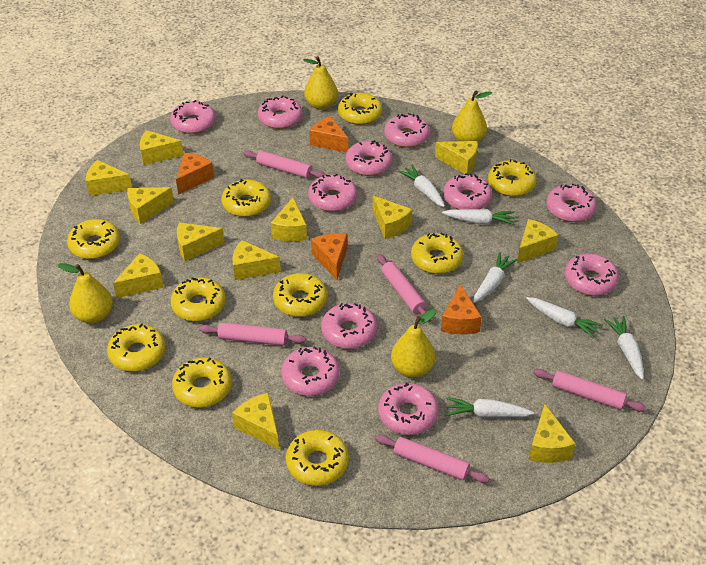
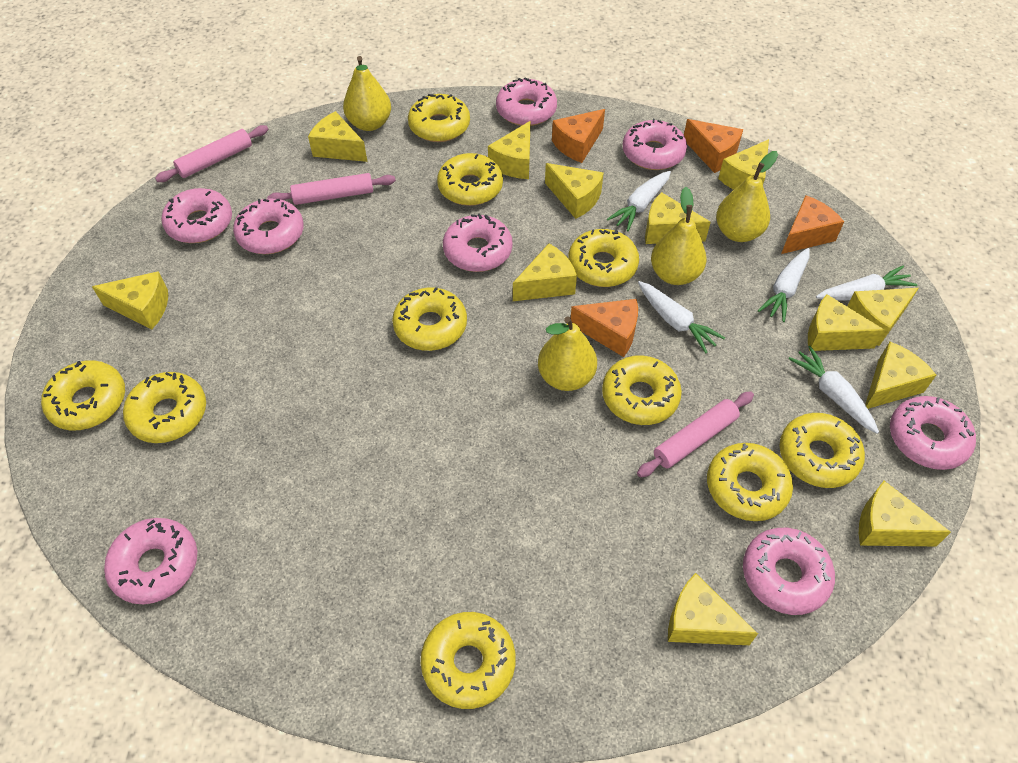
pink donut: [170,100,216,134] [258,95,302,129] [281,347,340,396] [308,174,357,212] [321,303,377,349] [345,140,392,176] [378,382,439,435] [384,113,430,148] [443,173,492,209] [546,184,597,222] [565,253,619,296] = 11 -> [104,518,197,604] [161,188,232,243] [233,198,304,254] [443,214,513,272] [496,77,557,126] [623,119,687,170] [743,528,835,615] [890,396,976,470] = 8
pink rolling pin: [199,322,306,346] [243,150,325,178] [375,435,490,483] [377,254,431,322] [534,369,646,412] = 5 -> [155,125,268,182] [267,173,396,205] [637,391,754,477] = 3
white carrot: [398,165,445,207] [442,209,515,225] [446,397,534,418] [473,252,518,303] [526,297,603,339] [604,316,644,380] = 6 -> [607,171,671,231] [638,281,725,353] [758,248,810,322] [788,346,879,434] [816,266,917,301] = 5

